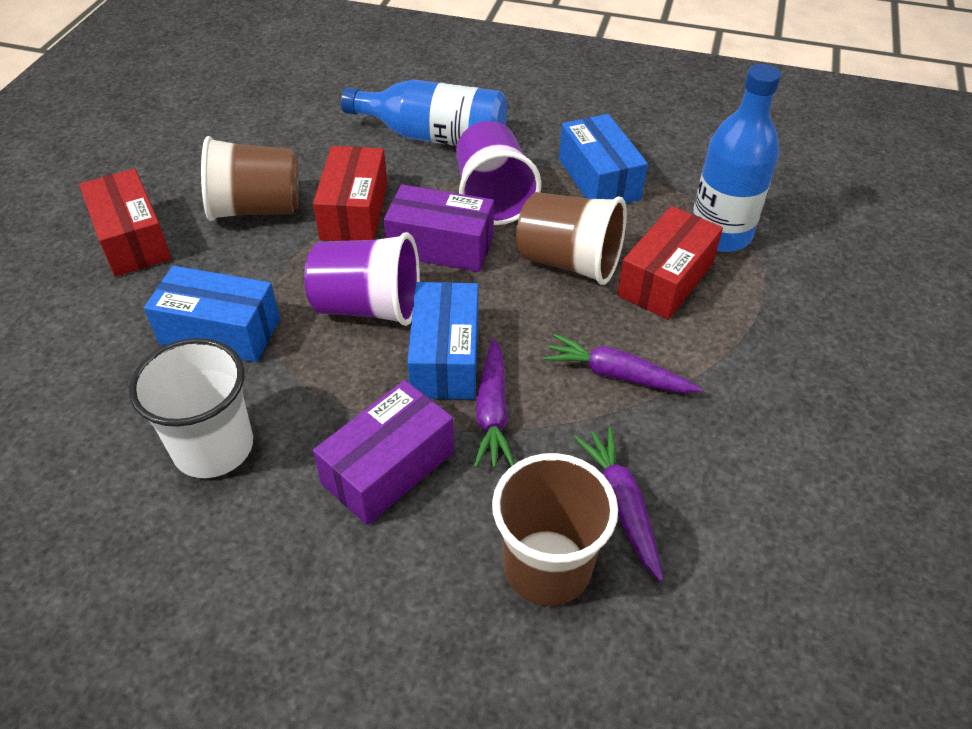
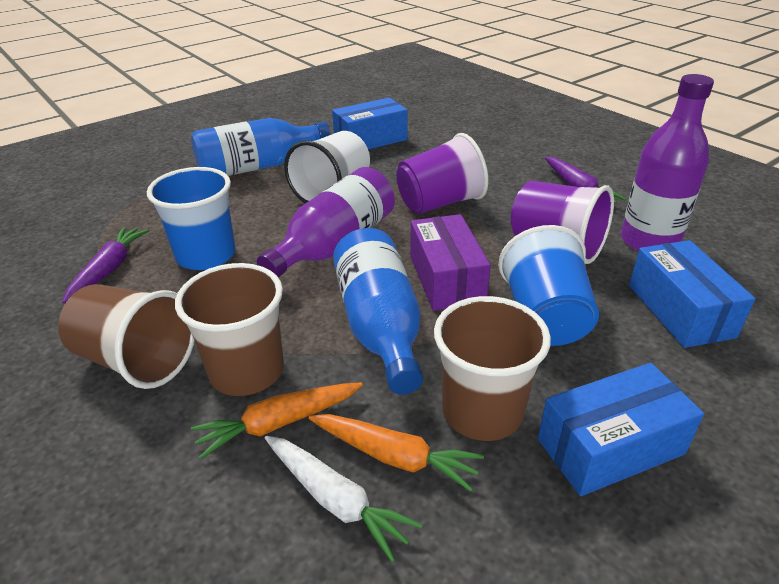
blue cup: none = 0 -> [147,167,235,270] [498,225,599,346] = 2
orange carrot: none = 0 -> [191,382,363,459] [308,414,484,492] = 2
purple bottle: none = 0 -> [257,167,395,277] [621,74,714,251] = 2
purple box: [313,380,454,525] [384,184,494,272] = 2 -> [410,214,491,311] = 1
purple carrot: [474,338,514,468] [543,334,702,393] [574,427,663,582] = 3 -> [62,227,149,304] [545,157,626,204] = 2
red box: [79,168,171,277] [313,146,387,241] [617,206,723,320] = 3 -> none = 0
white carrot: none = 0 -> [265,436,422,563] = 1

